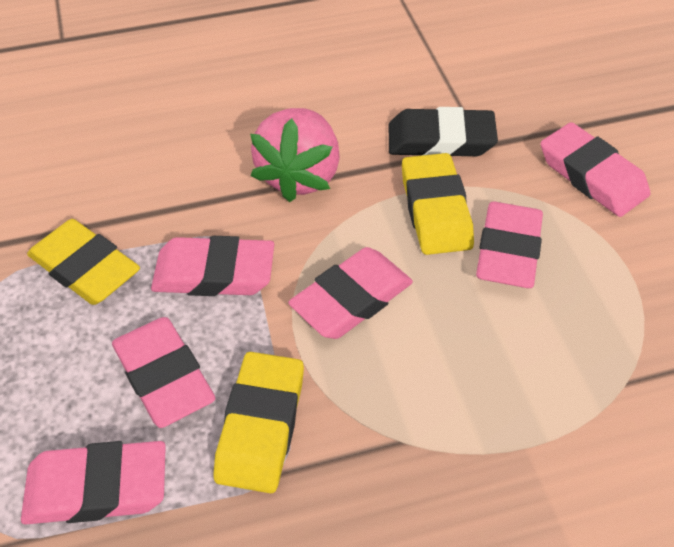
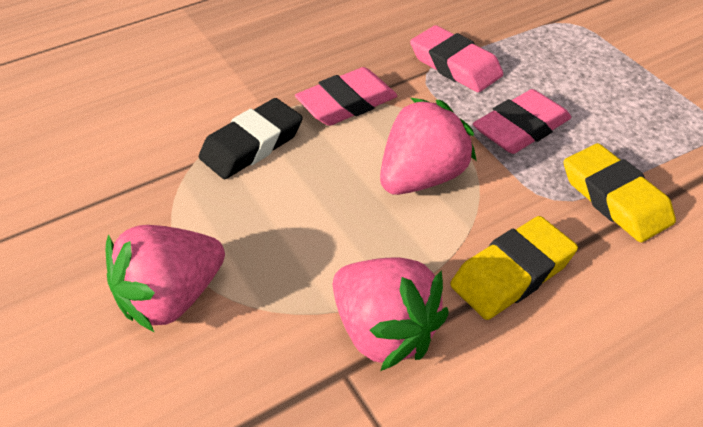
pink eraser: [21,441,166,524] [112,317,215,428] [151,236,274,296] [288,247,413,339] [476,202,543,288] [541,122,650,217] = 6 -> [295,67,398,126] [410,25,503,92] [473,89,571,154] = 3
pink strawberry: [250,108,340,202] = 1 -> [106,225,225,333] [333,257,449,371] [380,98,477,195] = 3
yellow eraser: [27,219,140,305] [214,352,304,493] [402,153,474,255] = 3 -> [450,216,578,320] [564,143,676,242] = 2

